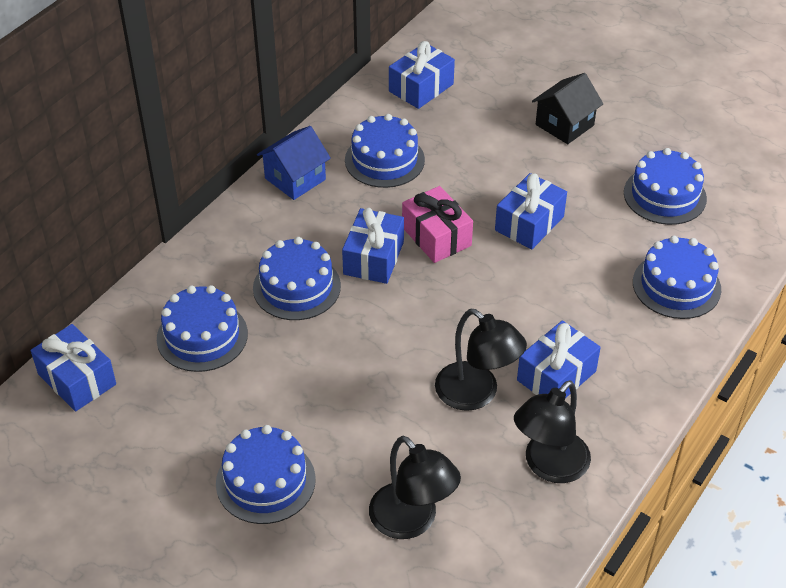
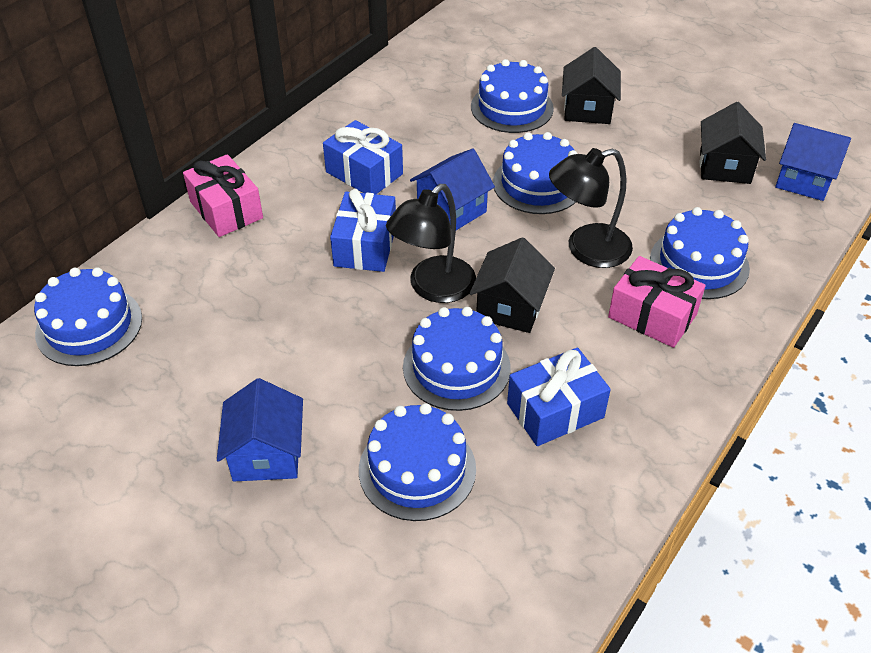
black house: [532,73,603,144] = 1 -> [469,237,555,333] [562,47,621,124] [700,102,766,184] = 3
black lamp: [369,436,461,539] [435,309,527,411] [514,380,591,483] = 3 -> [386,184,476,303] [549,148,633,268] = 2
blue gift: [31,324,116,411] [342,208,404,284] [389,41,455,109] [495,173,567,249] [517,320,601,398] = 5 -> [323,120,403,194] [330,189,396,272] [507,347,611,446] = 3
blue house: [257,126,331,200] = 1 -> [217,378,303,481] [410,148,495,230] [775,123,851,201] = 3
pink gift: [402,186,473,263] = 1 -> [183,154,263,237] [608,256,706,348] = 2

